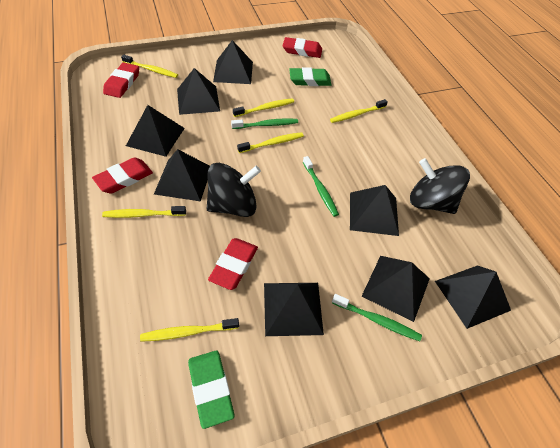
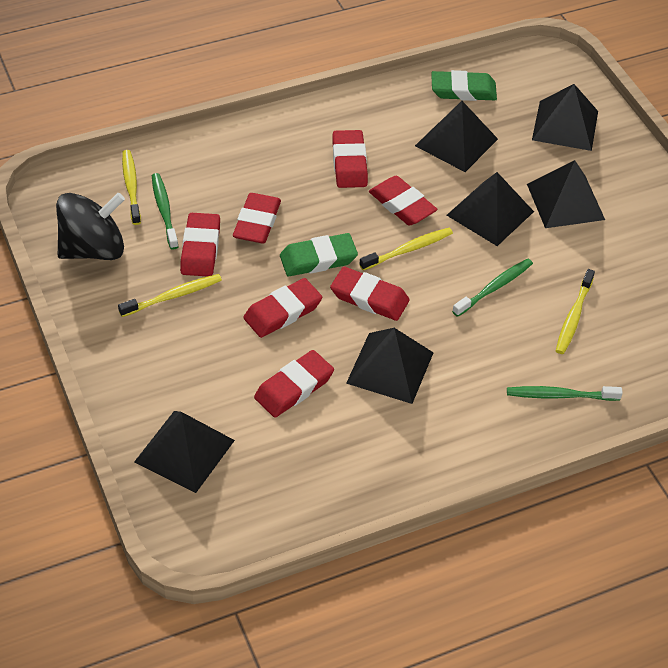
black pyramid: [126,105,185,157] [154,149,210,201] [177,68,220,115] [213,40,253,84] [264,283,324,336] [350,185,399,236] [362,256,430,322] [435,266,511,329] = 8 -> [134,411,235,493] [346,328,434,404] [415,101,498,172] [446,172,534,246] [527,160,605,228] [532,84,598,151] = 6
black spinning top: [207,163,261,217] [410,158,470,214] = 2 -> [56,193,125,260] = 1
red eraser: [92,157,153,194] [103,63,139,98] [208,238,258,290] [283,37,322,58] = 4 -> [180,213,220,276] [233,193,281,243] [243,278,322,338] [254,350,334,417] [330,267,410,321] [332,130,368,188] [369,176,437,226] = 7
yellow toothbrush: [102,206,186,218] [121,55,178,78] [140,318,239,342] [233,98,294,117] [237,132,304,153] [330,99,388,123] = 6 -> [118,274,222,317] [122,150,141,225] [359,228,453,271] [556,269,595,354] = 4

